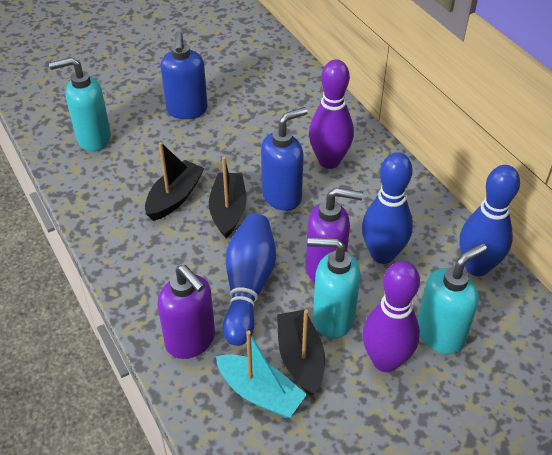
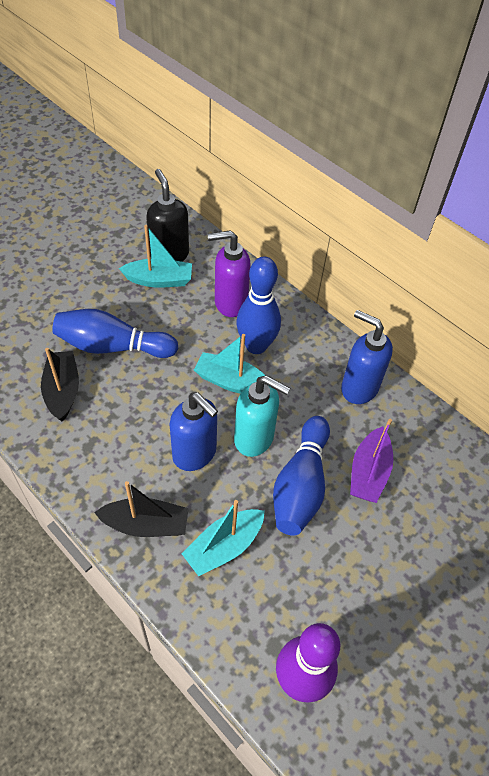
black boat: [145,142,205,221] [209,157,246,238] [277,310,325,395] = 3 -> [41,348,79,422] [94,481,189,537] = 2
black soap dispenser: none = 0 -> [146,169,189,262] = 1
purple boat: none = 0 -> [350,419,393,503] = 1
purple bowling pin: [309,59,354,169] [362,261,420,372] = 2 -> [276,623,340,702] = 1
purple soap dispenser: [158,265,215,359] [306,188,363,283] = 2 -> [208,230,251,317] = 1
turquoise boat: [216,330,307,418] = 1 -> [119,225,192,288] [182,500,265,576] [194,334,265,393] = 3
turquoise soap dispenser: [49,57,111,151] [307,237,360,339] [417,243,487,354] = 3 -> [234,375,290,457] = 1

